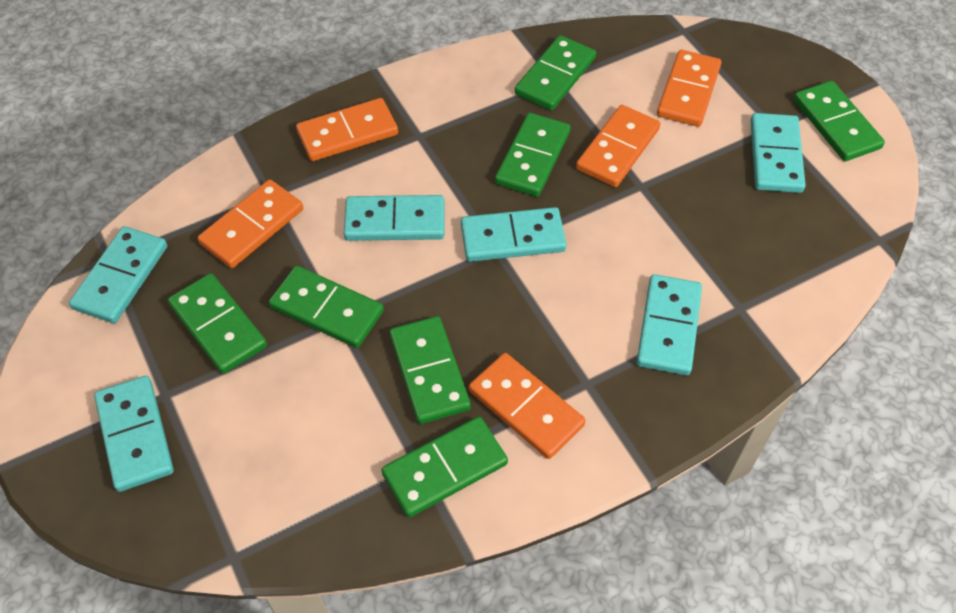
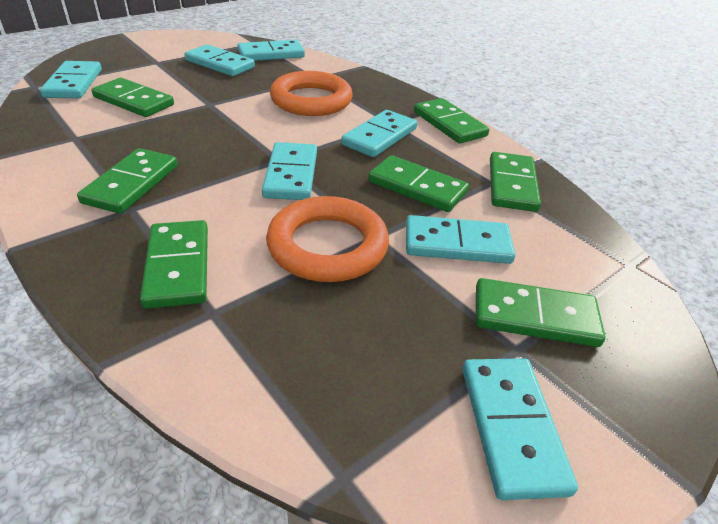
orange domino: [198,180,303,268] [296,98,398,161] [469,353,586,459] [576,105,661,187] [657,50,721,127] = 5 -> none = 0
orange ring: none = 0 -> [266,196,389,282] [270,71,353,116] = 2
turquoise domino: [69,226,167,323] [94,376,174,492] [344,195,444,241] [461,207,566,262] [637,274,702,375] [750,113,806,193] = 6 -> [40,61,102,98] [185,44,255,76] [237,40,305,61] [262,142,317,200] [341,110,417,157] [406,215,515,264] [462,358,578,500] = 7

